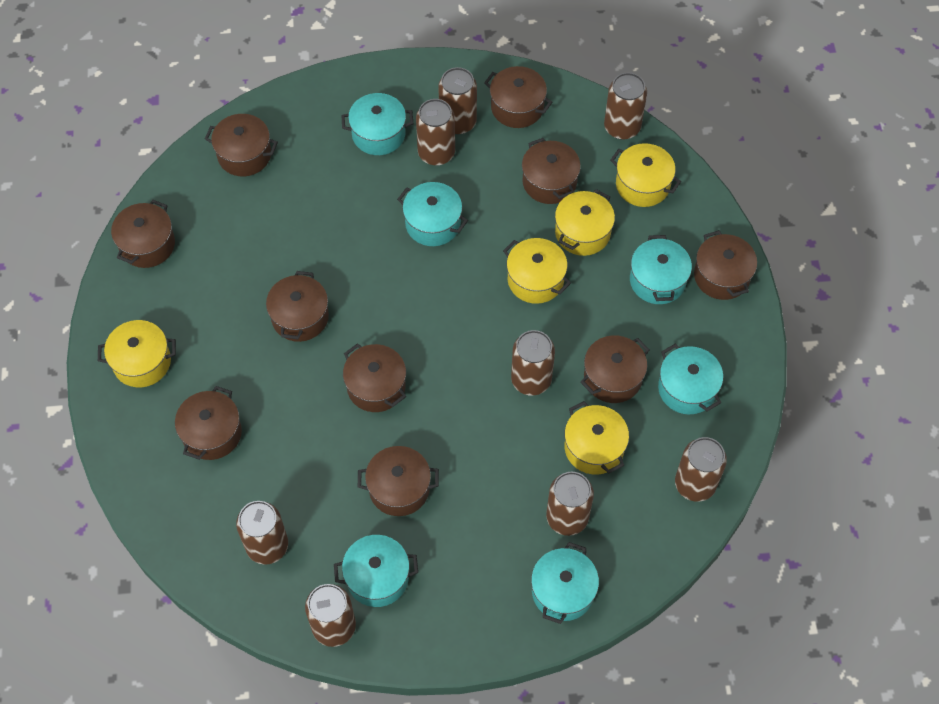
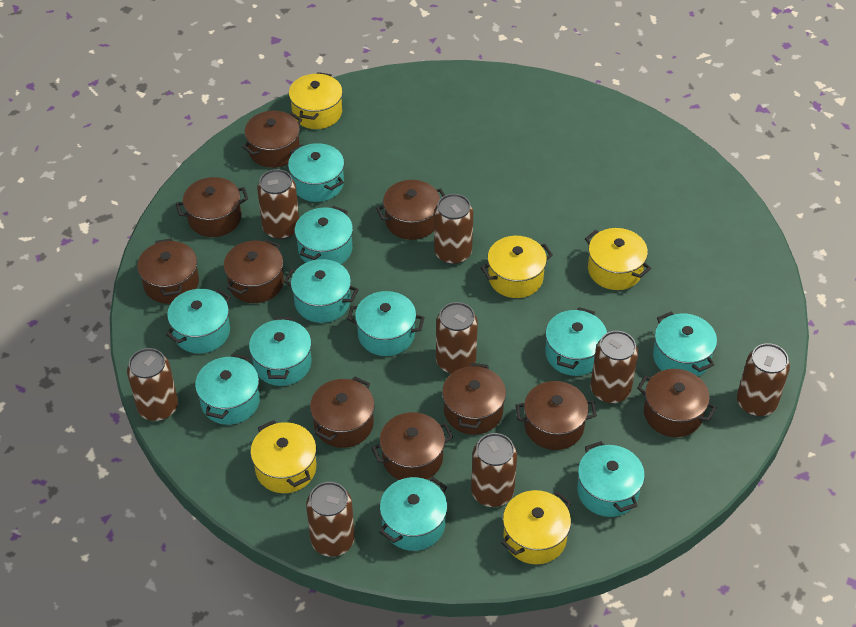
turquoise pot: [334,535,418,607] [341,93,413,155] [397,182,468,246] [531,542,599,624] [630,235,692,304] [658,343,723,414] = 6 -> [166,289,231,353] [195,353,260,425] [249,317,311,386] [284,259,359,323] [288,143,344,202] [295,206,353,264] [347,291,425,356] [379,477,447,551] [545,307,607,376] [577,441,645,517] [653,312,717,376] = 11

